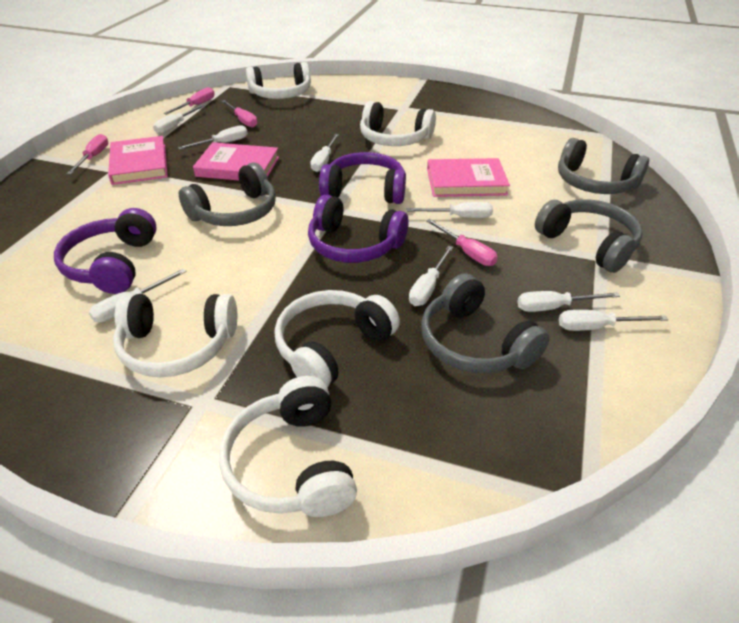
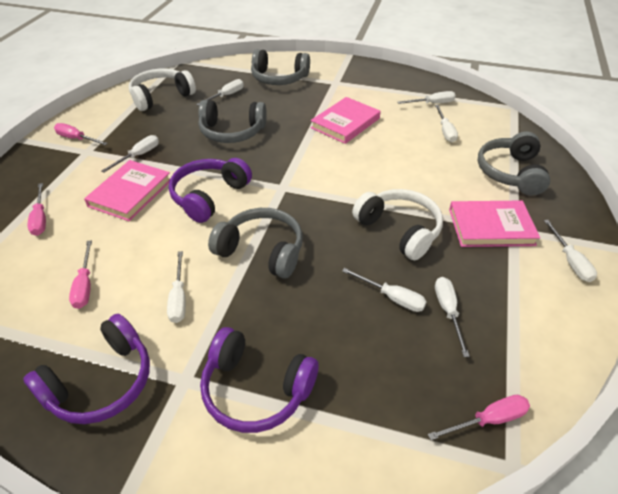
white headphones: [113,294,237,377] [219,376,357,517] [246,62,311,99] [275,290,400,388] [360,101,436,146] = 5 -> [129,69,196,111] [352,189,443,260] = 2

